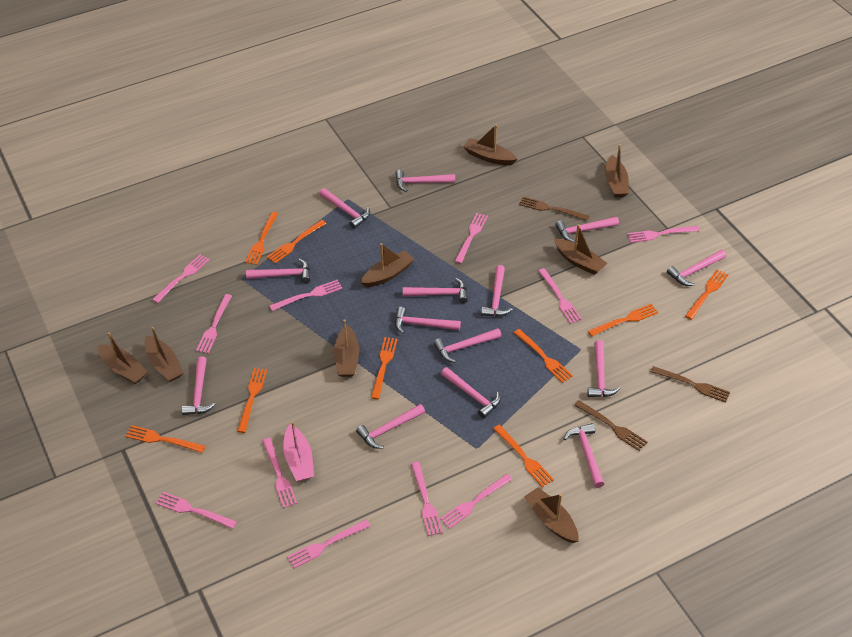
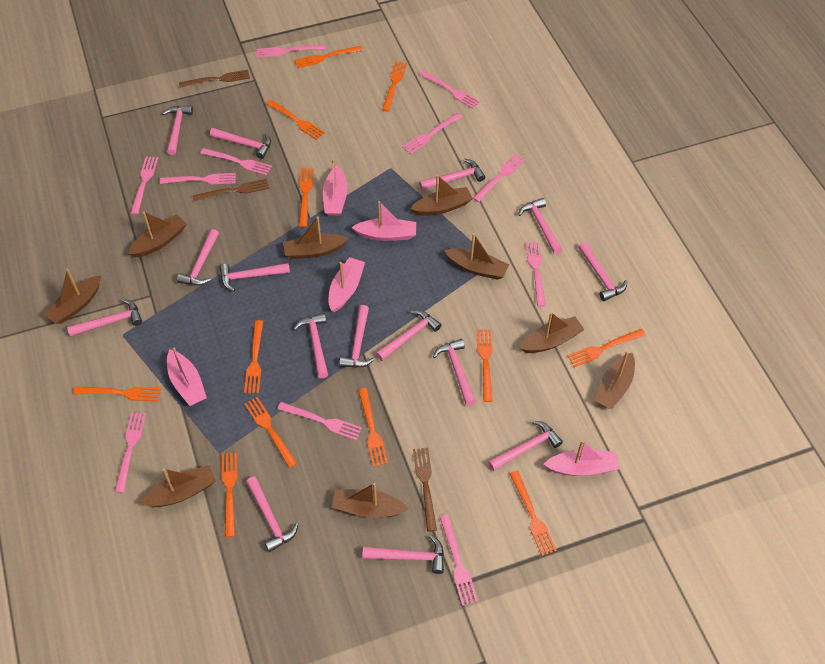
brown boat: [98,332,148,384] [145,327,184,382] [334,319,359,377] [361,243,415,287] [463,125,517,165] [524,487,579,543] [554,224,607,275] [605,144,629,198] = 8 -> [44,268,101,324] [128,212,187,258] [141,465,216,507] [283,216,349,259] [331,483,409,518] [411,175,473,216] [445,233,509,280] [520,312,584,353] [595,351,635,409] = 9
orange fork: [125,425,205,453] [237,368,267,433] [245,212,278,265] [267,220,326,263] [371,337,398,399] [493,425,554,487] [514,329,573,383] [588,304,658,336] [685,269,728,320] = 9 -> [73,386,161,402] [222,453,238,537] [244,320,263,393] [244,397,298,468] [266,100,325,140] [295,46,363,68] [299,168,313,227] [358,388,388,467] [382,61,407,112] [477,330,492,402] [509,471,557,556] [568,329,646,367] = 12
pink boat: [283,422,314,481] = 1 -> [167,348,207,406] [323,159,348,216] [328,257,365,312] [351,201,416,241] [544,440,619,476] = 5
pink hammer: [182,356,216,415] [246,259,310,283] [320,188,370,229] [356,404,425,449] [395,170,455,192] [395,307,461,334] [403,278,468,303] [433,328,501,363] [441,367,501,419] [481,265,513,317] [555,217,619,242] [564,423,604,488] [588,340,620,397] [667,250,726,286] = 14 -> [67,299,142,337] [162,106,193,155] [177,229,219,286] [210,128,271,159] [219,263,290,291] [246,476,298,552] [294,313,328,378] [339,305,375,368] [362,535,444,574] [376,310,442,361] [419,159,485,190] [433,339,476,406] [488,421,563,471] [518,198,562,254] [578,242,627,301] = 15

